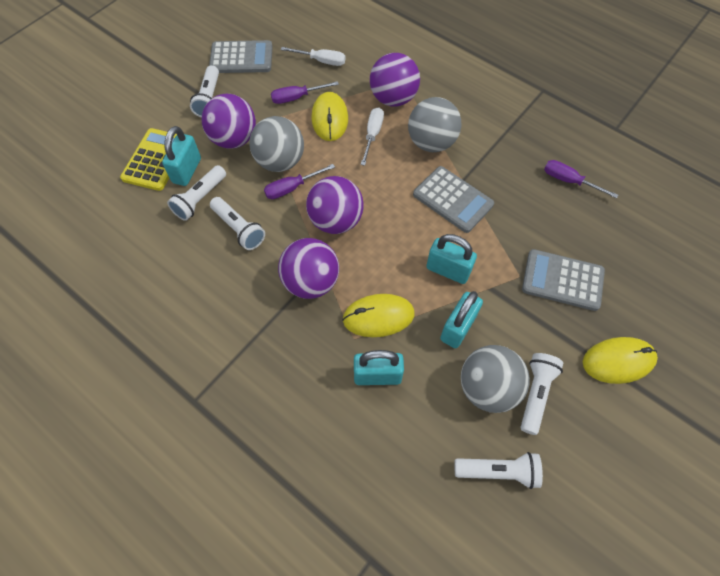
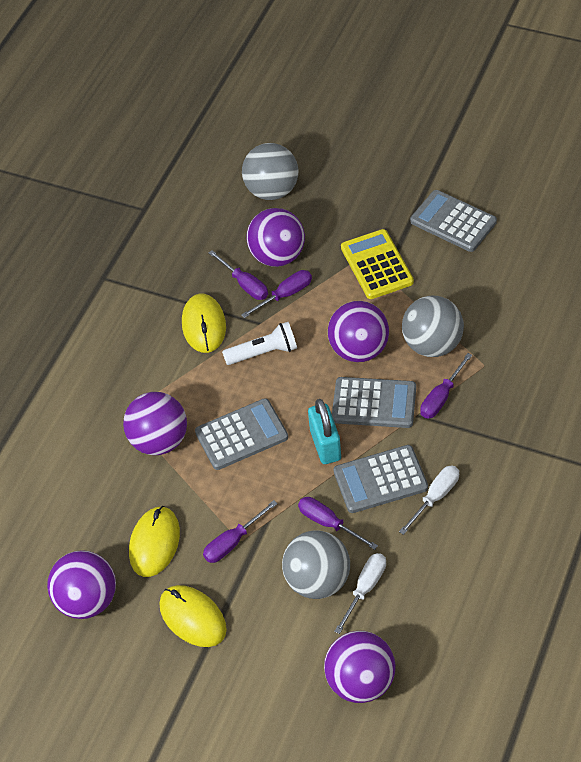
grey calculator: [209,40,273,73] [413,166,494,233] [522,249,605,311] = 3 -> [195,398,288,470] [332,377,416,428] [333,445,428,513] [410,190,497,252] = 4
purple ball: [202,94,256,149] [278,238,339,299] [306,176,364,234] [370,53,420,107] = 4 -> [47,550,116,619] [123,392,187,455] [246,208,305,267] [324,631,396,703] [328,301,389,362] = 5
purple screwdriver: [264,164,335,199] [271,81,339,104] [544,160,618,198] = 3 -> [203,500,278,563] [209,250,268,300] [241,270,312,318] [298,497,378,550] [420,353,472,419] = 5
turquoise padlock: [162,126,201,186] [354,350,404,385] [426,234,477,284] [440,291,483,348] = 4 -> [308,399,341,464] = 1
white flashlight: [167,165,226,221] [190,65,219,117] [210,197,265,250] [455,452,543,489] [520,353,563,435] = 5 -> [222,322,297,365] = 1

